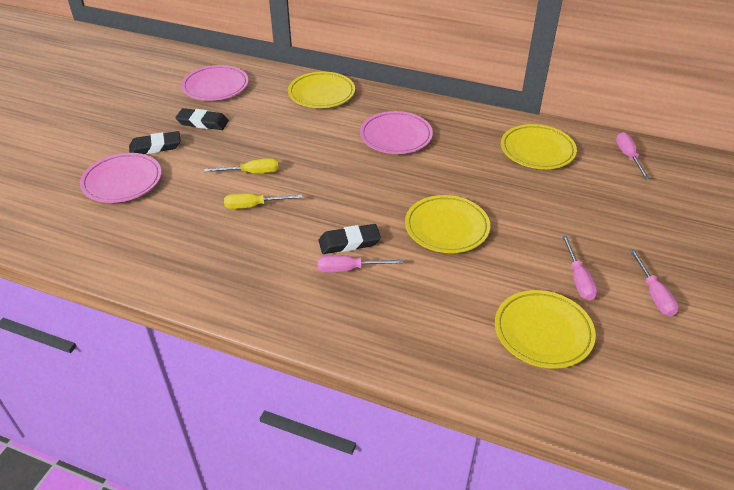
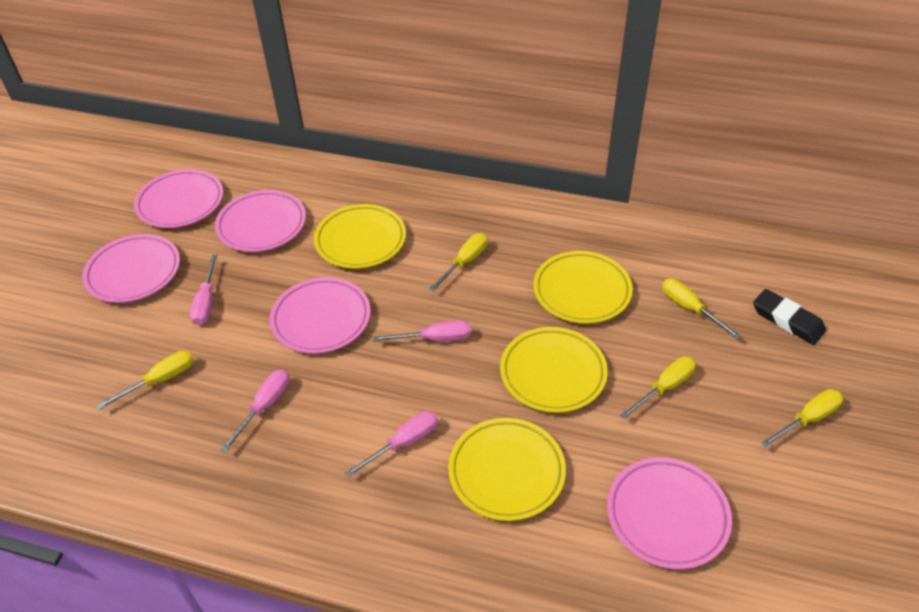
black eraser: [129,131,181,154] [175,108,229,130] [319,224,381,254] = 3 -> [753,289,826,345] = 1
pink plate: [80,153,162,203] [181,65,248,101] [360,111,433,154] = 3 -> [82,234,180,303] [134,169,223,228] [215,190,306,252] [270,277,371,354] [607,457,732,569] = 5
yellow screwdriver: [204,158,279,173] [224,193,302,209] = 2 -> [96,350,194,410] [429,233,488,291] [620,356,696,419] [662,279,741,339] [761,389,843,447] = 5

